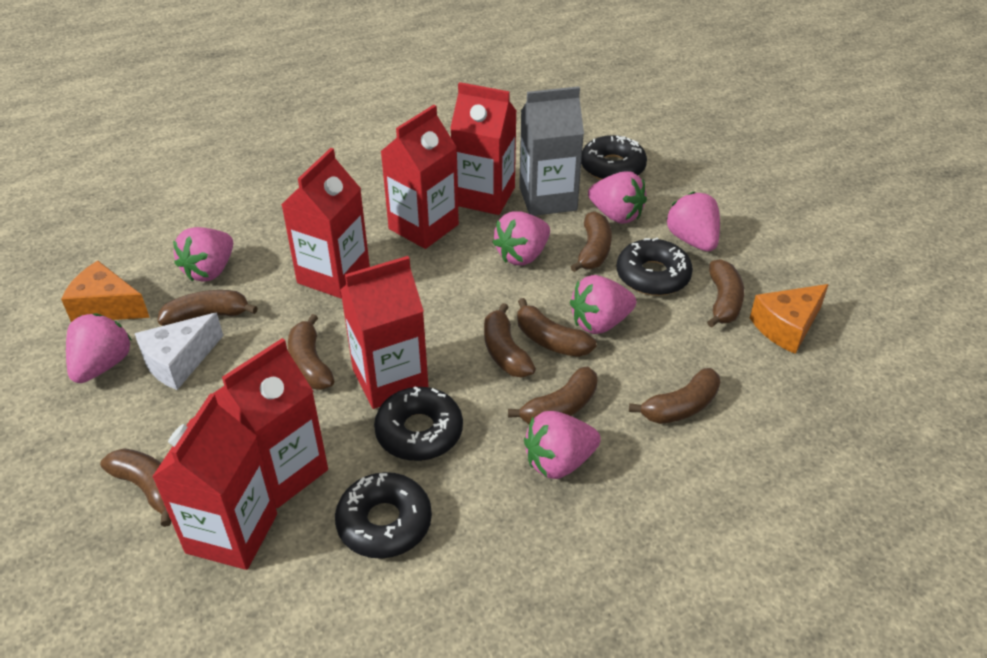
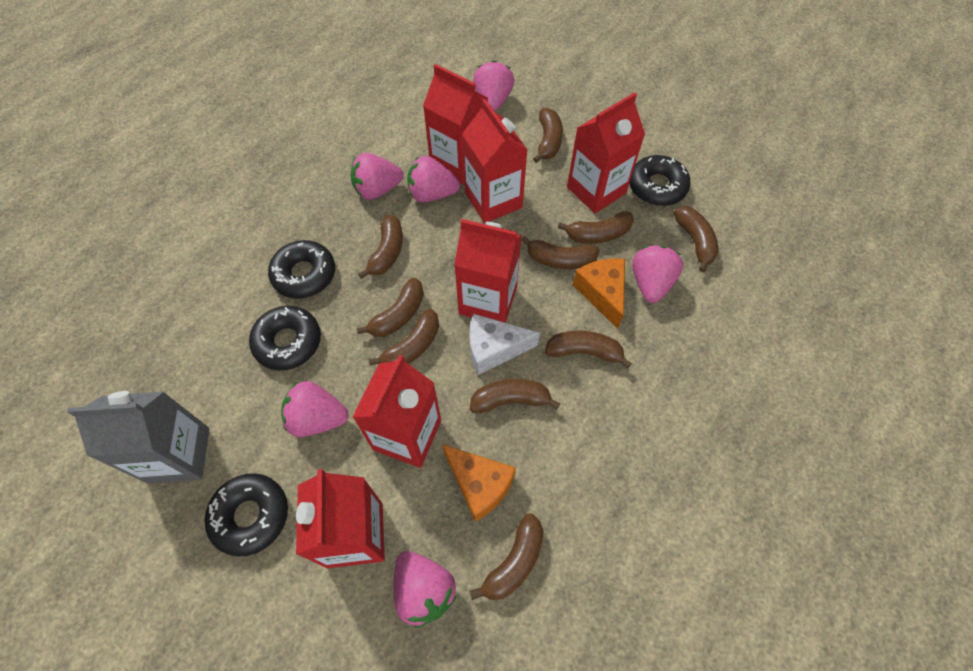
brown banana: [100,448,171,527] [158,290,258,326] [288,314,334,390] [484,303,536,378] [508,367,597,424] [517,298,597,357] [571,211,612,272] [629,368,720,424] [707,259,744,328] = 9 -> [357,278,424,337] [358,215,403,279] [369,309,439,366] [470,379,560,413] [470,513,543,600] [521,236,600,269] [533,108,563,163] [545,331,632,369] [558,211,634,244] [673,206,719,272] = 10
pink strawberry: [66,313,132,383] [173,227,233,282] [493,211,550,265] [524,411,601,479] [570,275,636,334] [588,171,647,224] [666,192,720,251] = 7 -> [281,381,349,437] [351,153,404,200] [394,551,457,628] [407,156,460,202] [473,61,514,111] [632,246,683,303] = 6

